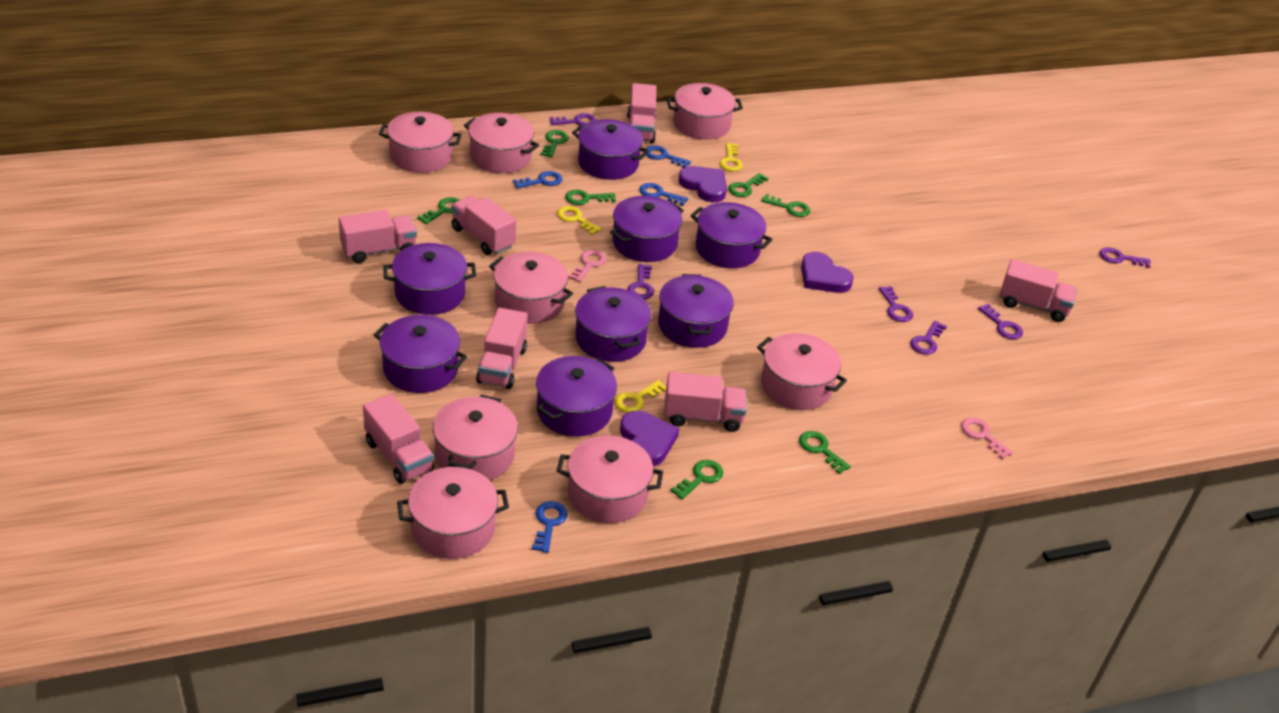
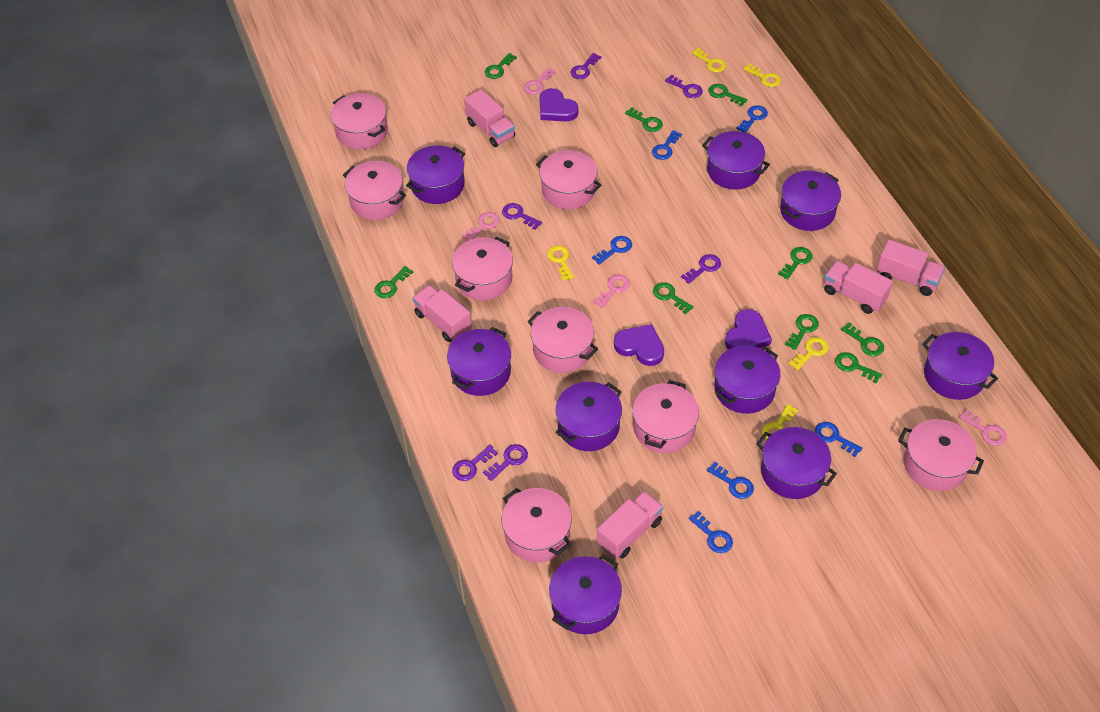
blue key: [513,171,562,189] [532,501,568,553] [639,183,688,206] [646,146,691,168] = 4 -> [592,236,632,265] [652,130,682,160] [689,511,733,553] [707,462,754,499] [736,105,768,133] [815,422,862,457] = 6
green key: [417,197,459,224] [540,130,569,158] [565,190,616,205] [670,460,723,499] [728,173,769,197] [761,194,810,217] [799,431,851,474] = 7 -> [375,266,413,298] [485,53,517,79] [625,107,663,132] [653,282,694,314] [708,84,747,106] [778,247,813,280] [785,314,819,350] [835,352,882,383] [841,322,884,356] = 9
pink key: [569,250,606,282] [961,417,1013,459] = 2 -> [462,212,500,241] [524,68,556,94] [593,275,630,308] [959,409,1007,446] = 4
pink truck: [339,210,417,263] [363,394,434,484] [451,196,516,255] [476,308,527,389] [627,83,657,143] [664,372,747,432] [1000,259,1077,322] = 7 -> [412,285,472,342] [464,89,515,147] [597,491,663,558] [824,261,893,314] [877,240,945,296] = 5
purple pot: [374,315,467,393] [384,243,476,315] [536,356,617,437] [572,119,649,180] [575,286,651,362] [610,196,684,262] [658,274,734,348] [691,202,772,268] = 8 -> [406,145,465,204] [447,327,511,396] [549,555,622,634] [555,382,622,451] [702,131,770,190] [714,345,780,414] [756,427,837,499] [780,171,841,231] [922,332,998,400] = 9
yellow key: [557,206,601,235] [615,380,666,413] [720,143,743,171] = 3 -> [547,246,574,281] [691,48,726,72] [743,63,781,87] [762,404,798,440] [788,337,829,370] = 5

